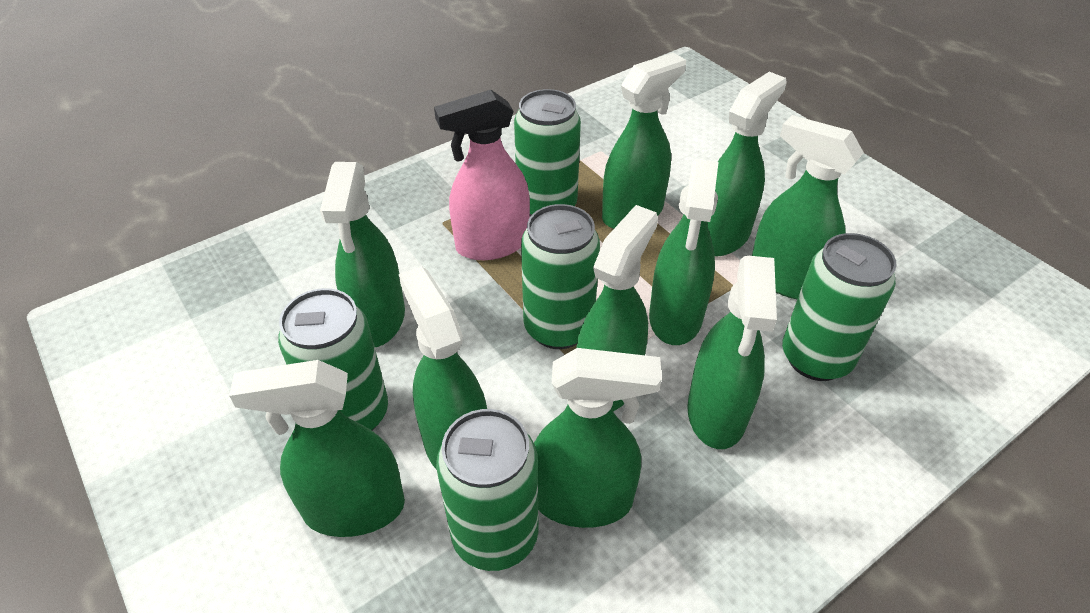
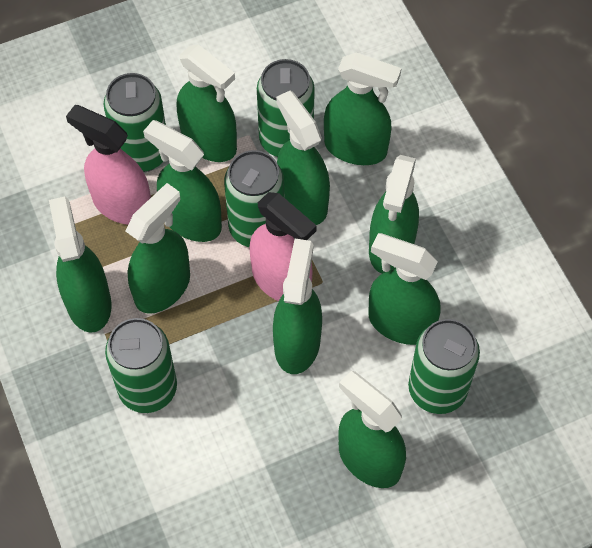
pink spray bottle: [434,90,530,260] = 1 -> [66,105,151,225] [250,192,317,301] = 2

